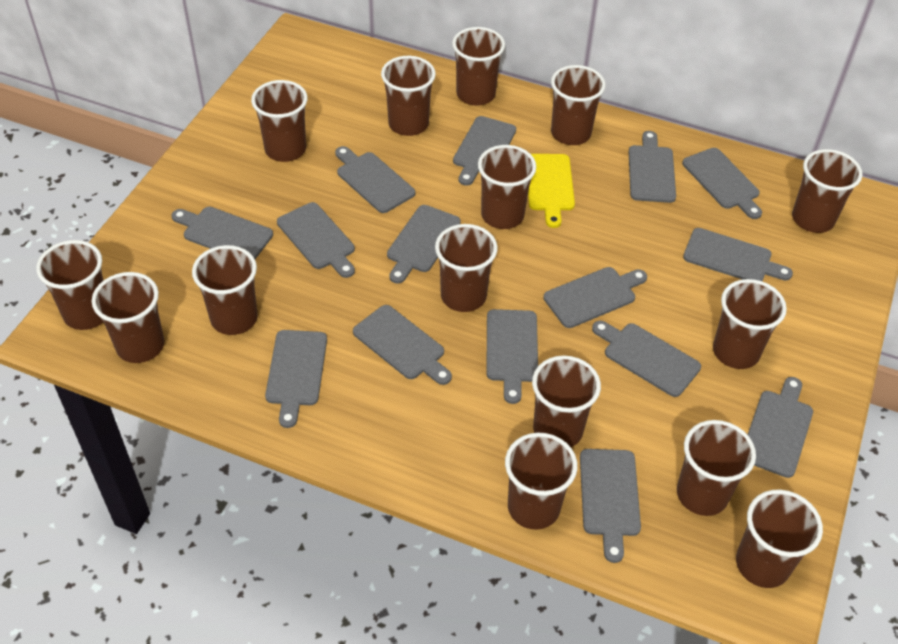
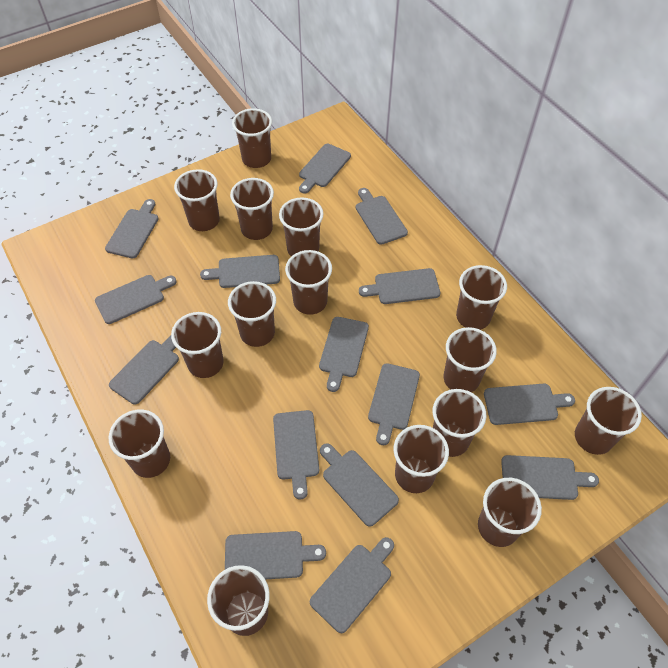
yellow cutting board: [528,154,575,228] = 1 -> none = 0

